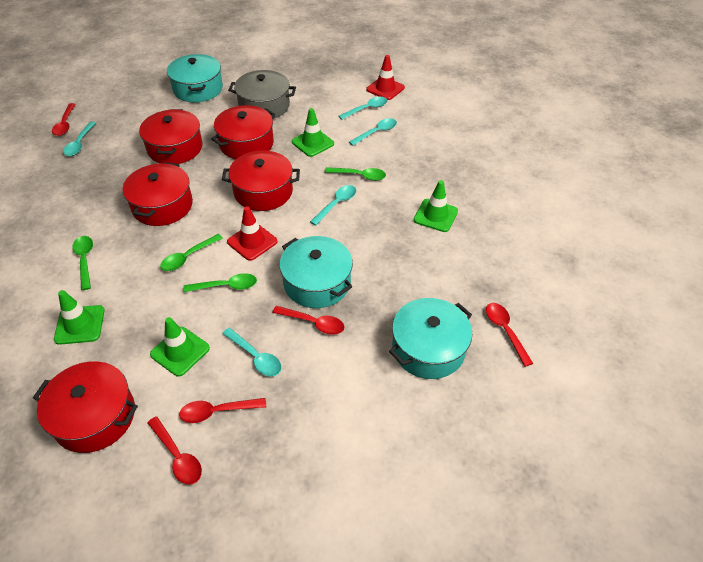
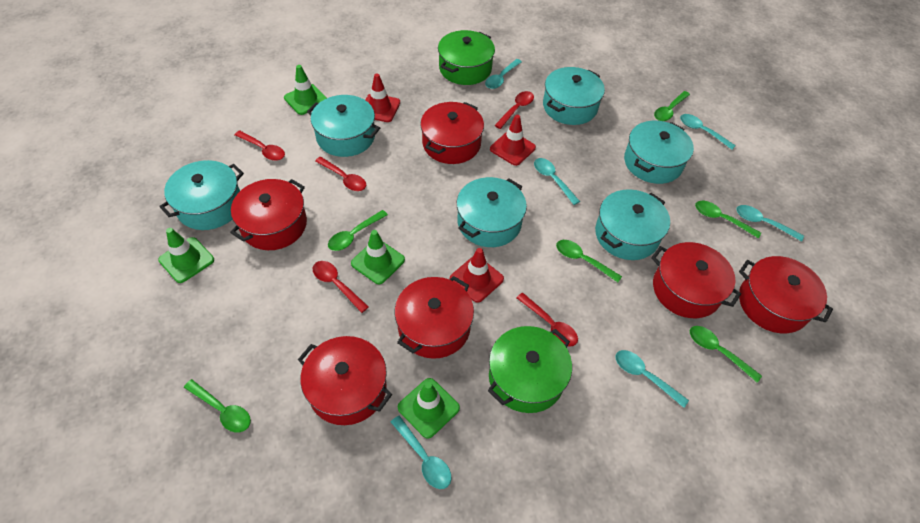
green pot: none = 0 -> [438,30,495,85] [488,326,572,413] = 2
green spoon: [72,236,93,290] [160,234,223,271] [183,273,257,292] [325,167,386,181] = 4 -> [184,379,251,432] [328,210,388,251] [556,240,622,282] [654,91,690,121] [690,326,762,382] [695,201,761,239] = 6
grey pot: [228,70,296,119] = 1 -> none = 0
red pot: [33,361,138,453] [123,162,193,226] [139,109,202,164] [211,105,275,159] [222,150,300,211] = 5 -> [230,179,307,250] [298,336,392,425] [395,276,474,359] [420,102,484,164] [651,242,741,318] [739,256,833,333] = 6
red traffic cone: [227,206,278,261] [366,55,405,100] = 2 -> [366,74,400,122] [450,248,504,303] [490,115,536,166] = 3
turquoise pot: [167,54,223,102] [279,236,353,308] [389,298,472,379] = 3 -> [159,160,244,230] [307,95,380,157] [457,177,527,247] [543,67,605,125] [595,189,670,260] [624,121,694,184] = 6
turquoise spoon: [63,122,96,156] [222,328,282,376] [310,185,356,226] [339,97,388,120] [349,118,397,146] = 5 -> [391,416,451,489] [485,59,522,89] [534,158,580,205] [616,350,689,408] [680,114,736,150] [736,205,804,241] = 6

